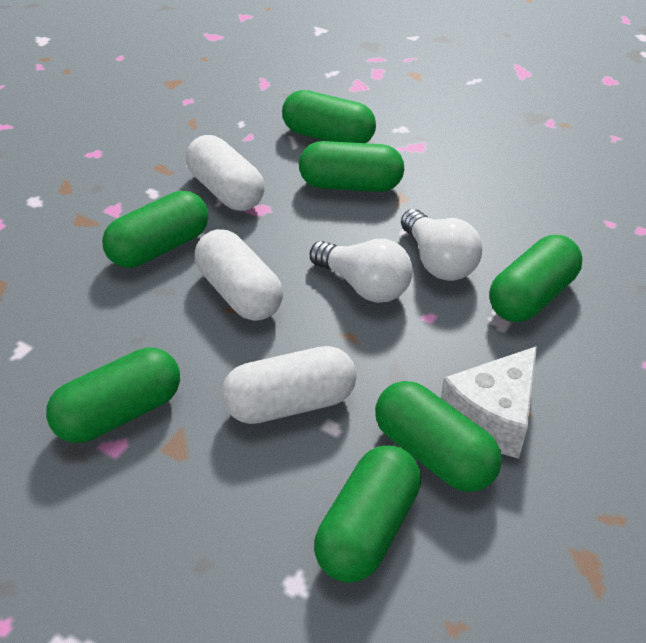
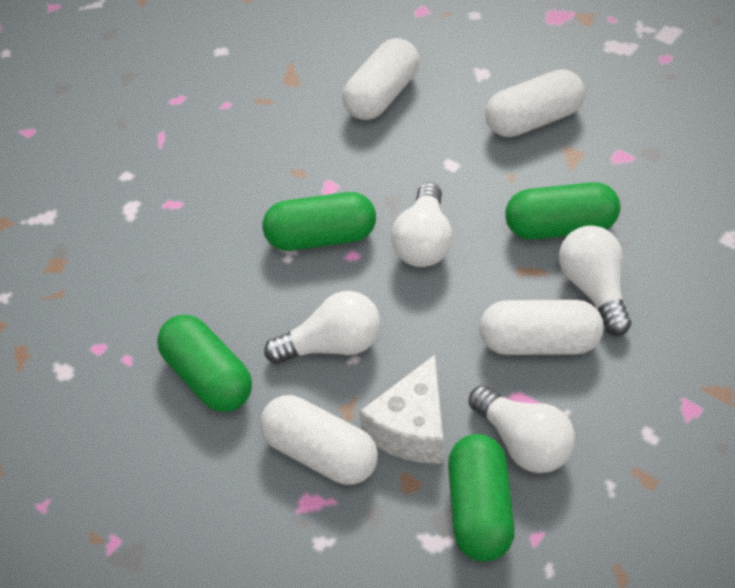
green capsule: [46,347,180,443] [102,191,209,268] [282,90,376,143] [299,141,404,192] [314,446,421,583] [375,381,502,492] [489,235,582,322] = 7 -> [157,315,252,412] [263,192,376,251] [448,434,515,562] [505,182,620,240] = 4
white capsule: [186,135,265,211] [195,229,283,321] [222,346,357,424] = 3 -> [260,395,378,485] [342,38,420,120] [479,300,604,355] [485,69,585,137] = 4
white light bulb: [310,239,413,303] [401,209,482,281] = 2 -> [264,291,380,364] [391,182,453,267] [469,385,575,473] [559,225,631,336] = 4

